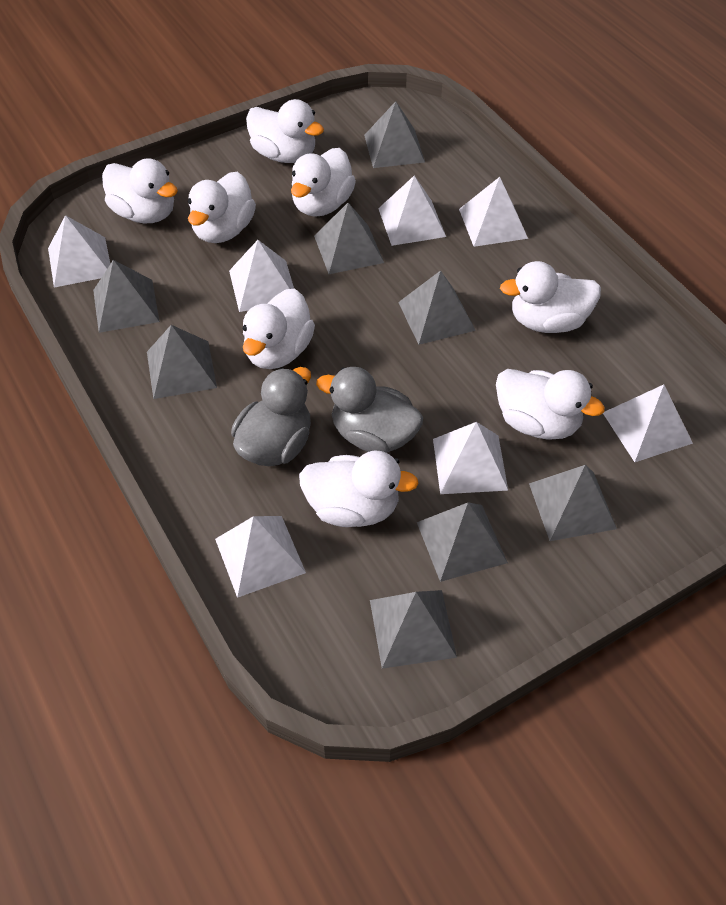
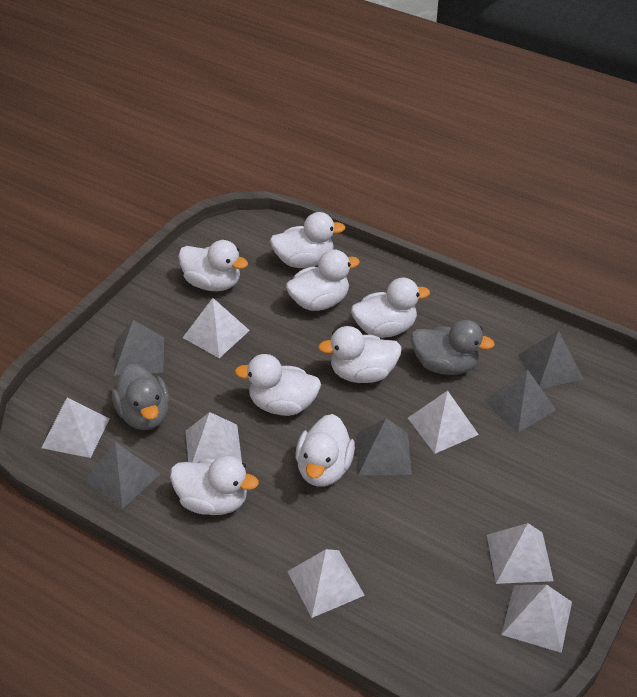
grey pyramid: [93,260,160,333] [147,325,217,399] [314,203,384,274] [364,101,425,168] [370,590,457,669] [398,270,476,345] [417,502,508,582] [529,465,617,541] = 8 -> [85,442,161,508] [114,320,164,375] [356,418,412,475] [484,369,556,433] [518,331,584,389] = 5

